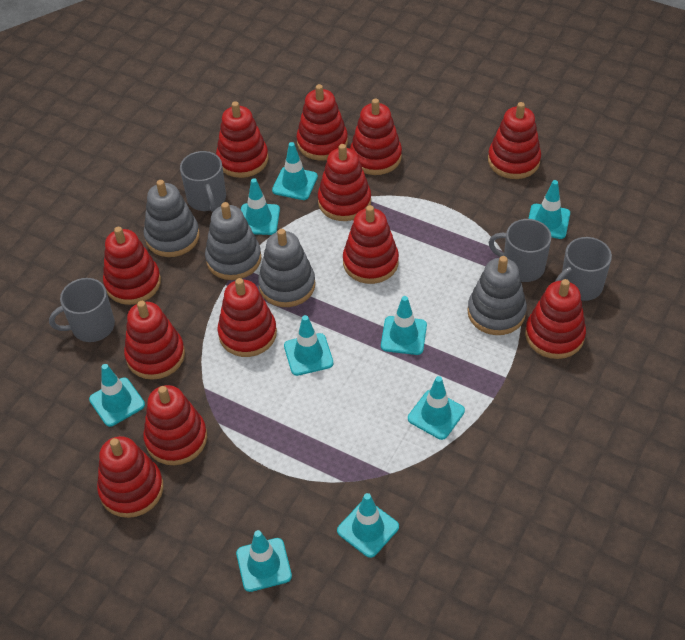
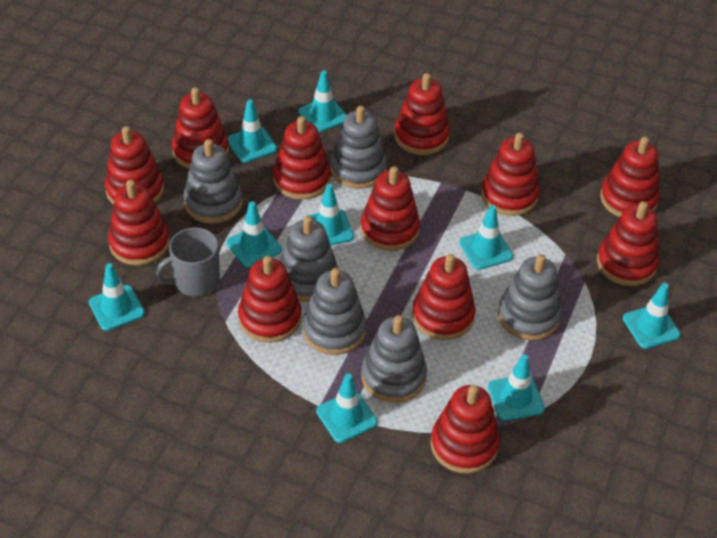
grey mug: [49,278,115,342] [180,151,226,212] [489,219,552,282] [555,237,612,301] = 4 -> [155,227,220,296] = 1
grey stacking toy: [144,180,200,257] [205,202,261,280] [258,229,315,307] [467,256,527,335] = 4 -> [183,139,243,224] [280,216,339,302] [303,268,366,355] [330,106,387,189] [362,315,427,403] [498,254,562,340] = 6

